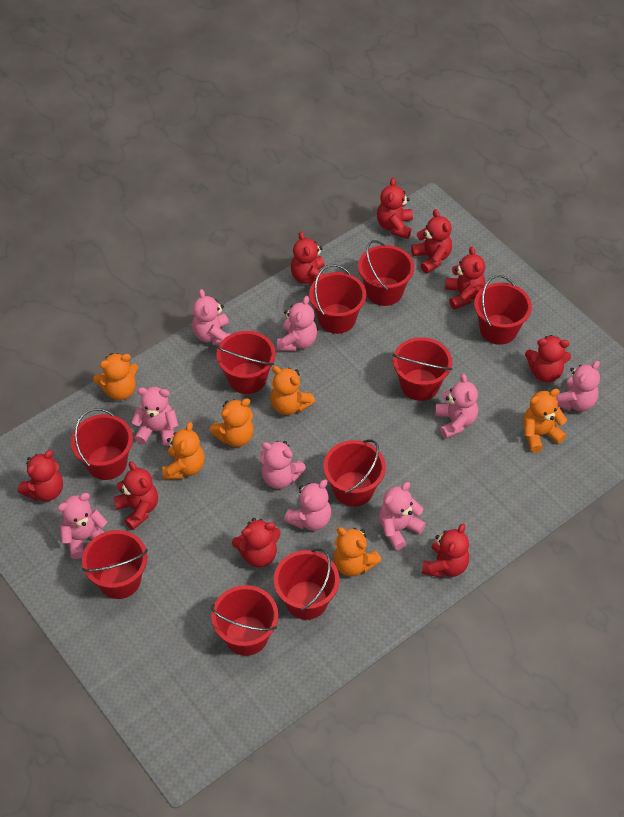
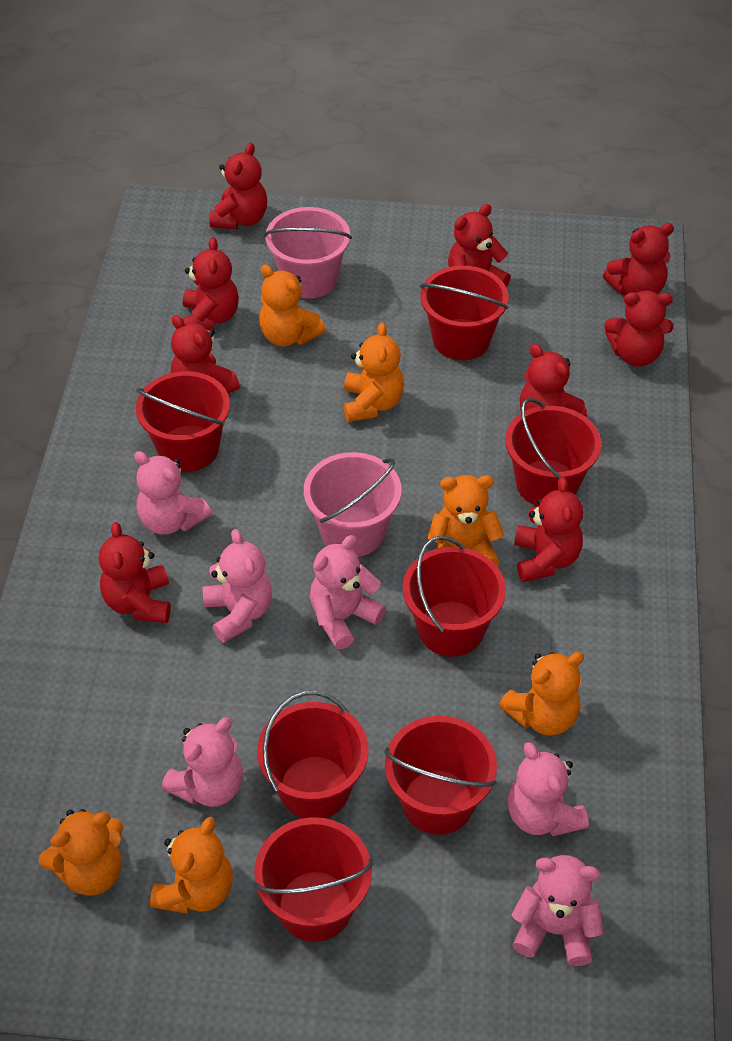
pink bucket: none = 0 -> [264,207,352,299] [304,452,402,557] = 2
pink teddy bear: [58,493,108,559] [131,387,178,446] [192,289,232,345] [260,441,306,489] [277,296,317,351] [284,480,331,531] [379,482,426,550] [435,374,478,439] [556,361,600,411] = 9 -> [134,451,211,535] [162,717,243,807] [203,529,272,643] [310,535,386,650] [508,742,589,836] [511,855,603,966] = 6
red bucket: [71,408,133,480] [82,530,148,599] [211,585,278,656] [216,331,276,394] [274,548,339,620] [309,264,366,334] [323,439,386,507] [358,240,414,306] [393,337,452,401] [474,275,532,345] = 10 -> [136,371,230,472] [253,817,373,942] [257,691,368,818] [384,716,497,835] [403,536,506,657] [420,266,509,360] [505,398,601,506] = 7

